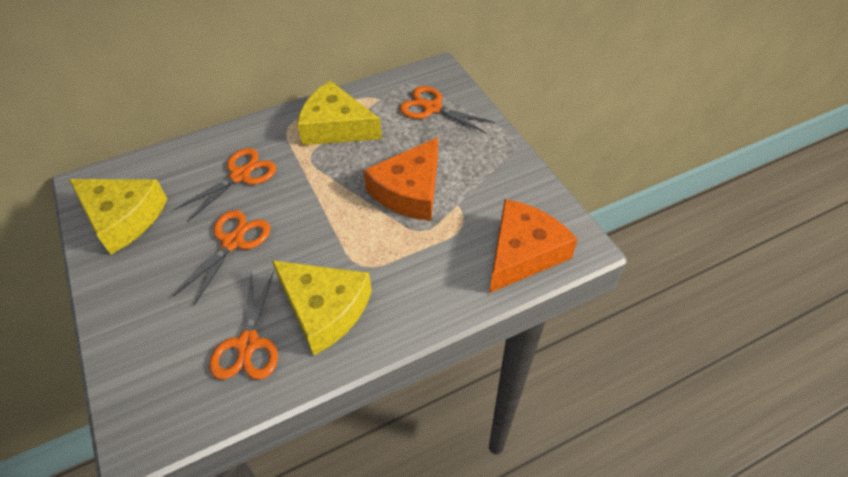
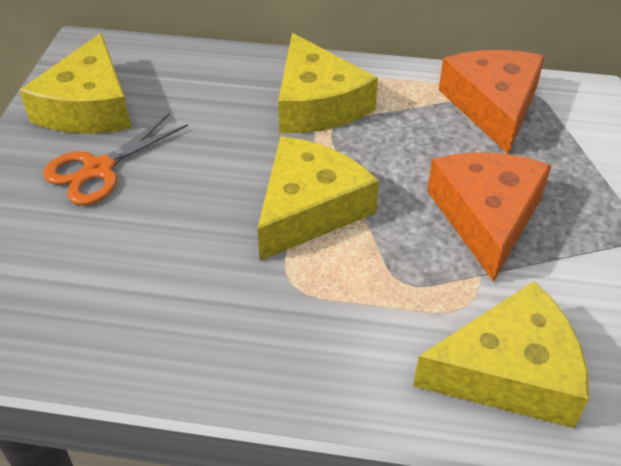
orange scissors: [174,148,276,221] [174,210,270,305] [209,270,278,379] [400,86,495,133] = 4 -> [43,113,188,205] = 1
yellow cheese: [69,179,168,254] [272,261,372,356] [297,81,382,145] = 3 -> [19,33,131,133] [257,136,379,261] [278,33,378,133] [413,281,589,428] = 4

